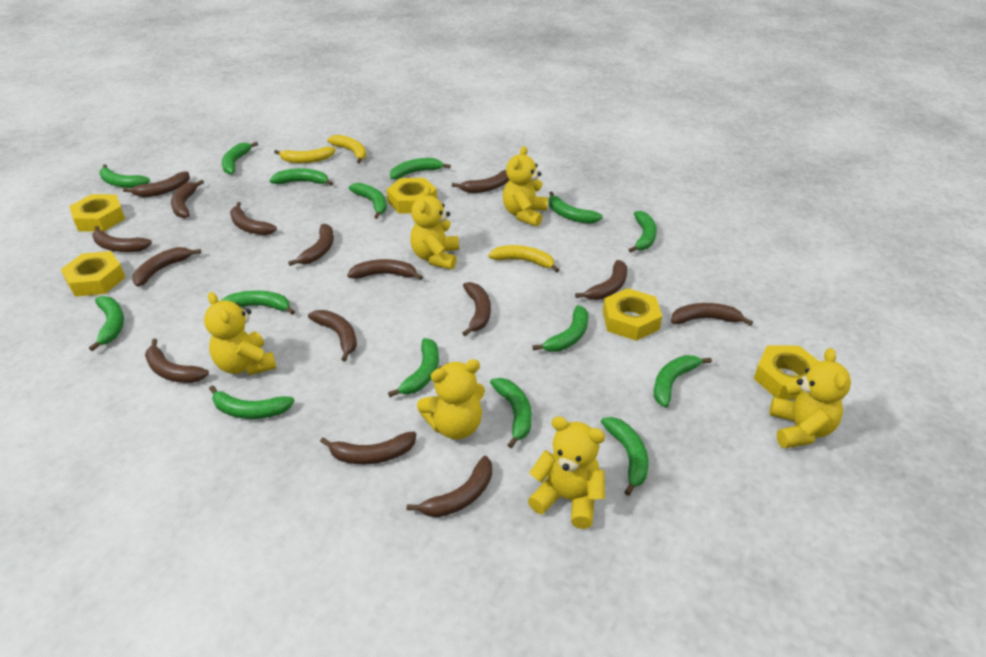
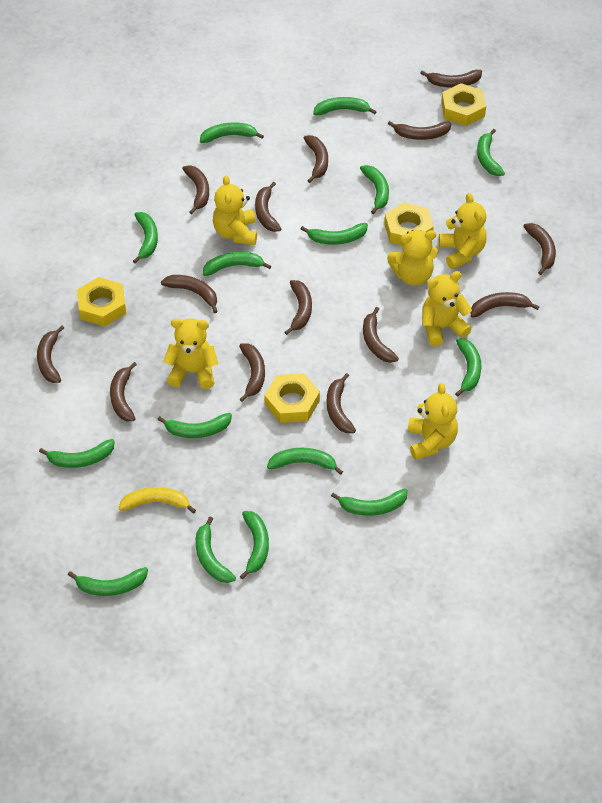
brown banana: [92,226,152,252] [123,172,190,197] [132,247,201,287] [145,338,209,383] [171,180,204,218] [230,202,277,235] [288,224,334,266] [308,310,357,362] [320,431,417,464] [347,259,423,280] [407,456,492,517] [452,170,509,193] [463,282,491,336] [575,260,627,300] [671,303,753,326] = 15 -> [37,325,64,383] [110,362,137,421] [161,275,218,313] [182,165,209,214] [239,343,265,402] [255,182,281,232] [285,280,312,335] [304,135,328,183] [327,373,356,433] [363,307,399,363] [388,121,452,140] [420,70,482,88] [470,292,539,318] [523,223,556,275] = 14
yellow banana: [274,147,336,163] [327,135,366,164] [488,245,559,273] = 3 -> [119,487,196,514] = 1
yellow nut: [61,251,126,297] [69,194,125,231] [387,178,437,214] [603,288,662,341] [754,346,820,400] = 5 -> [77,277,126,327] [264,373,320,423] [384,202,434,246] [441,83,486,126] = 4

